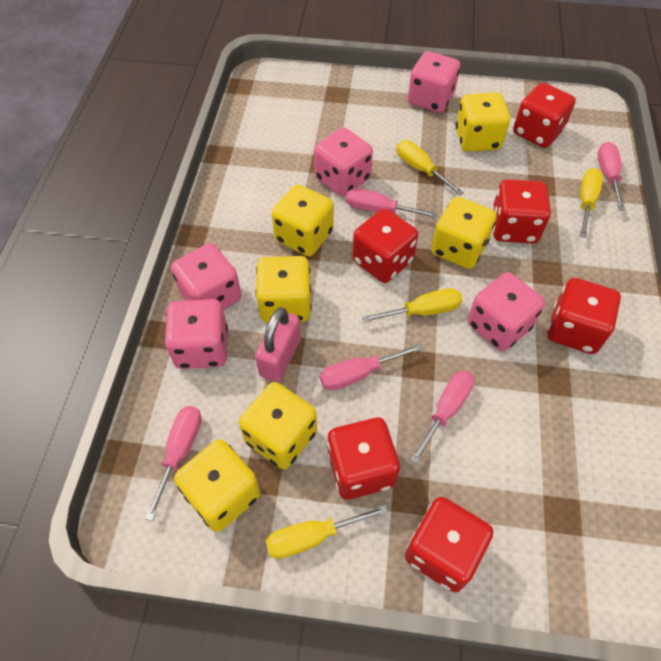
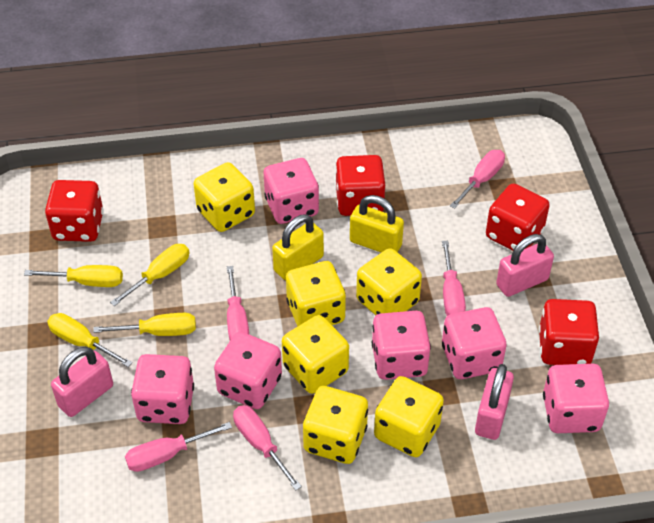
pink dice: [164,299,228,369] [171,243,241,310] [314,128,373,196] [408,51,460,113] [467,272,545,352] = 5 -> [131,354,194,424] [214,332,282,409] [264,158,319,224] [372,311,431,380] [442,307,507,379] [543,364,609,433] = 6
pink padlock: [255,307,301,382] = 1 -> [51,347,113,417] [475,364,514,440] [496,234,554,297] = 3
red dice: [327,418,400,500] [352,208,418,283] [405,497,493,592] [492,179,551,243] [513,83,576,148] [548,278,621,354] = 6 -> [45,180,104,242] [335,155,385,216] [486,183,550,251] [539,299,599,365] = 4
yellow padlock: none = 0 -> [272,214,324,280] [350,195,404,253] = 2

